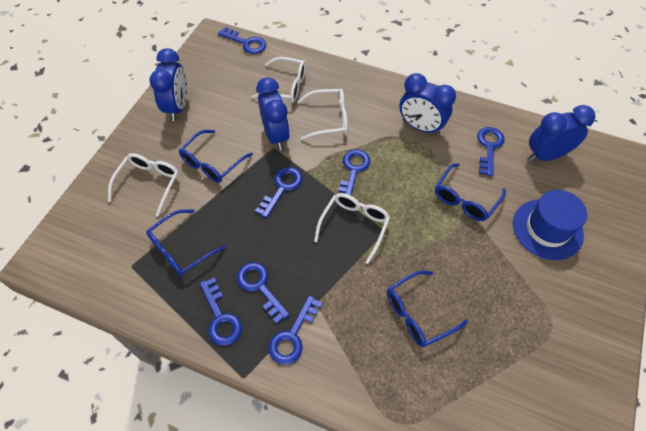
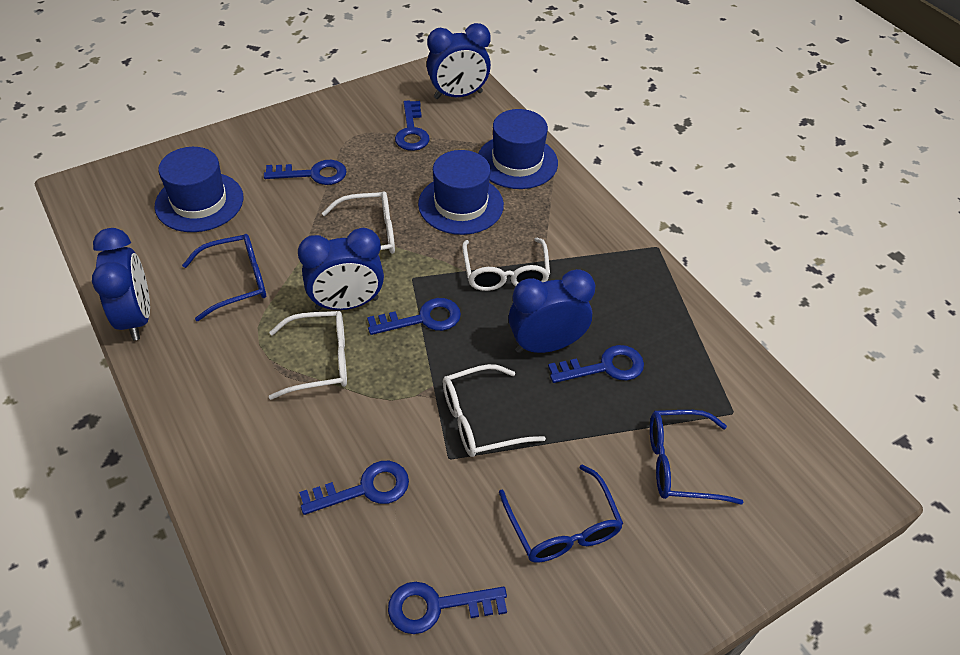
blue glasses: [146,209,227,276] [179,130,253,183] [387,271,468,347] [435,163,506,221] = 4 -> [182,234,266,321] [499,464,623,563] [650,410,744,505] = 3
blue hat: [513,190,587,260] = 1 -> [155,147,243,232] [418,150,504,235] [478,109,558,189] = 3
blue key: [200,277,242,346] [218,27,266,54] [237,262,290,324] [255,167,303,218] [268,295,322,365] [337,149,371,196] [477,127,504,177] = 7 -> [264,160,347,185] [299,461,409,515] [367,298,461,335] [388,582,507,634] [395,100,430,151] [548,345,644,383] = 6

